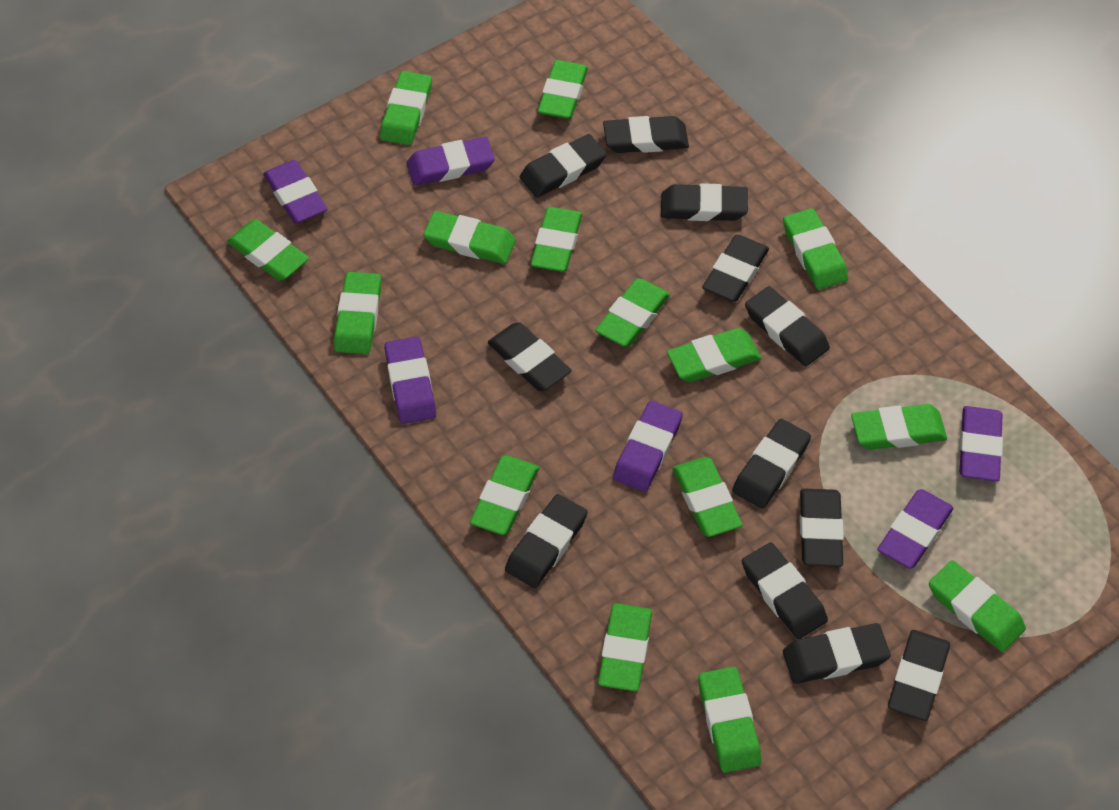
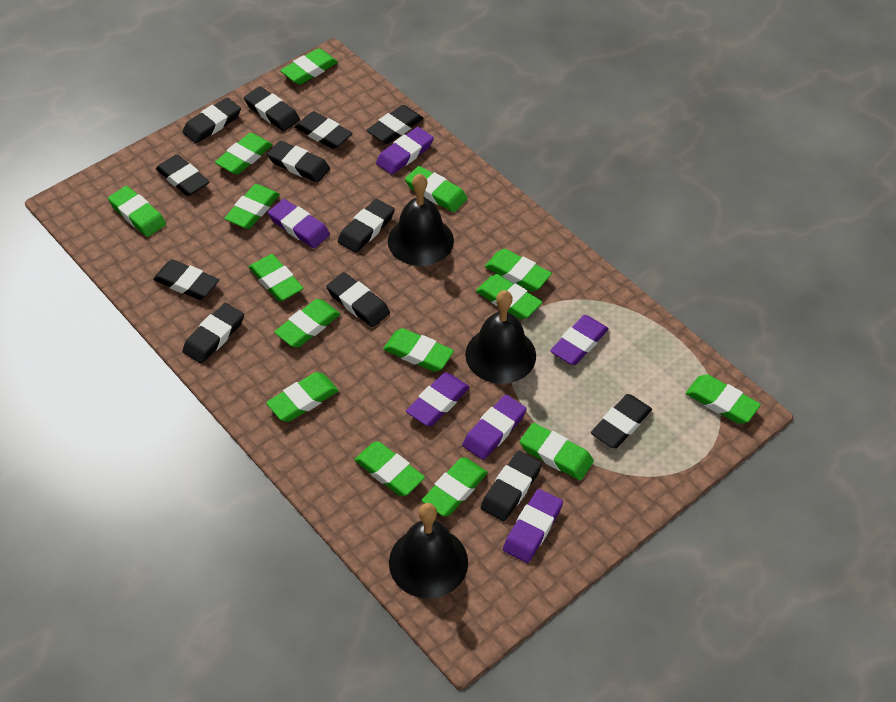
black bell: none = 0 -> [388,174,454,266] [389,503,468,599] [465,290,536,384] = 3

